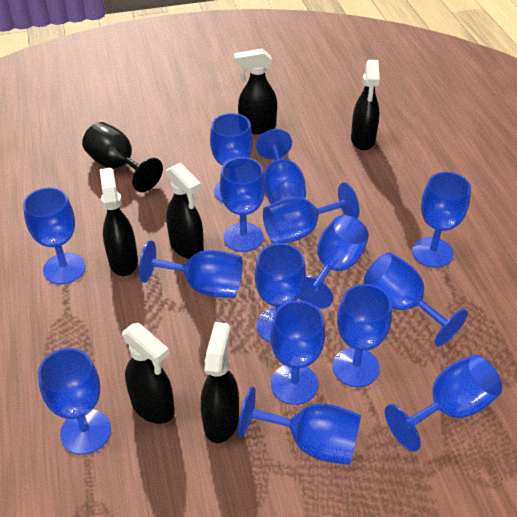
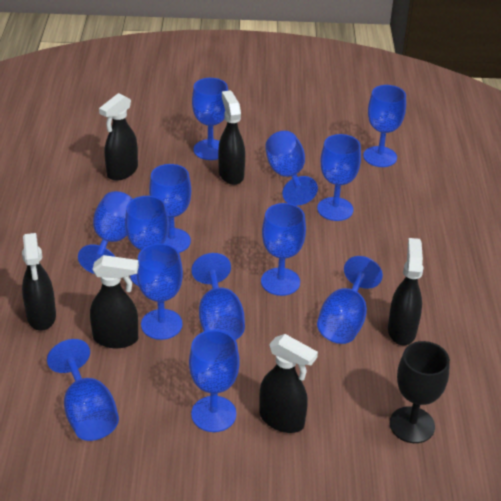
blue goblet: [23,187,85,284] [38,348,111,455] [139,240,243,298] [210,113,253,202] [220,157,265,252] [238,387,361,465] [255,243,306,343] [256,129,306,204] [263,182,359,244] [270,301,325,405] [299,215,369,309] [333,284,392,387] [364,252,468,347] [385,355,502,452] [412,172,471,268] = 15 -> [47,339,119,441] [78,191,133,274] [125,196,169,286] [137,243,183,340] [149,164,191,253] [189,330,240,432] [191,253,245,340] [192,78,228,160] [261,203,306,296] [265,131,318,205] [317,134,361,221] [317,256,383,344] [363,85,406,167] = 13

